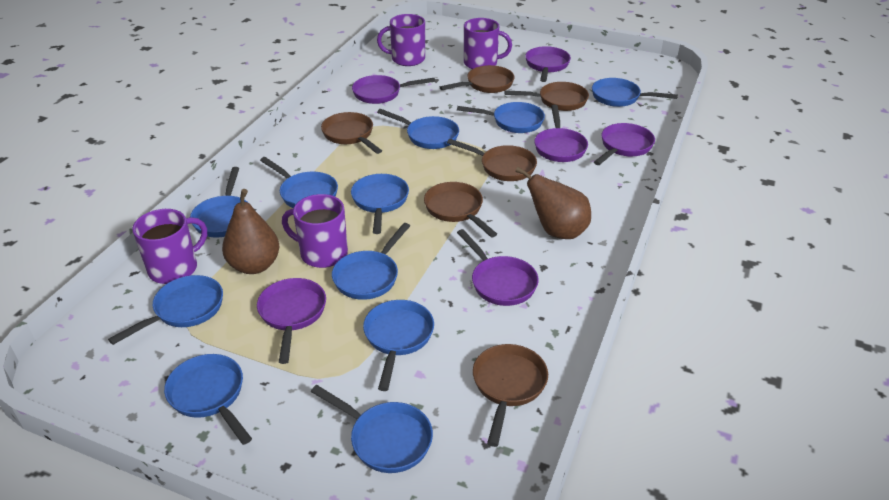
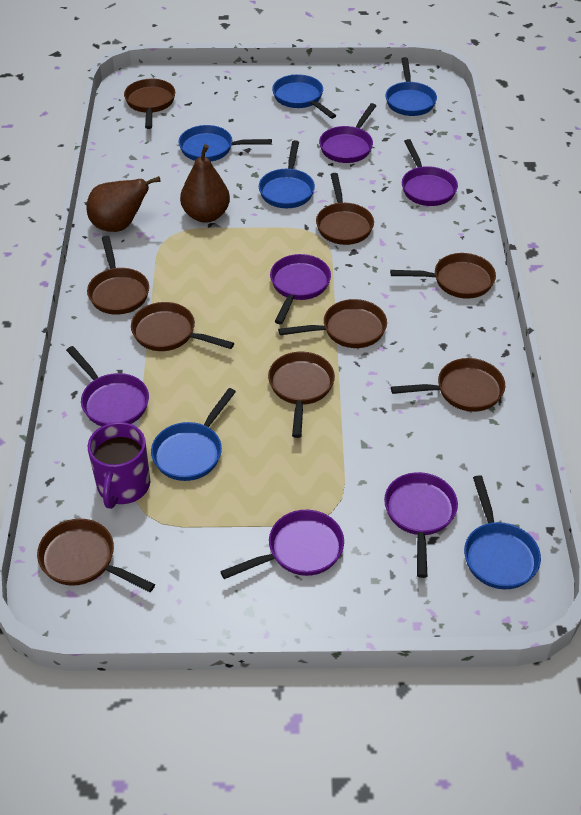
blue pan: [108,275,223,345] [164,354,252,445] [190,167,247,238] [260,157,338,208] [311,385,433,473] [332,223,410,300] [351,174,409,234] [363,300,434,391] [377,109,459,149] [457,102,545,133] [592,78,678,107] = 11 -> [151,388,236,481] [178,125,272,162] [259,140,315,208] [272,74,336,119] [386,57,437,116] [464,475,541,589] = 6
brown pan: [321,112,382,154] [424,182,497,237] [440,65,514,93] [447,139,537,181] [473,344,548,447] [504,82,589,111] = 6 -> [37,519,155,592] [87,236,149,315] [124,79,175,129] [131,302,234,351] [268,352,335,438] [278,299,387,348] [316,173,374,245] [390,253,496,299] [391,358,505,412] = 9
purple mug: [132,209,207,284] [282,194,348,268] [377,14,425,66] [464,18,512,69] = 4 -> [88,422,150,509] = 1

